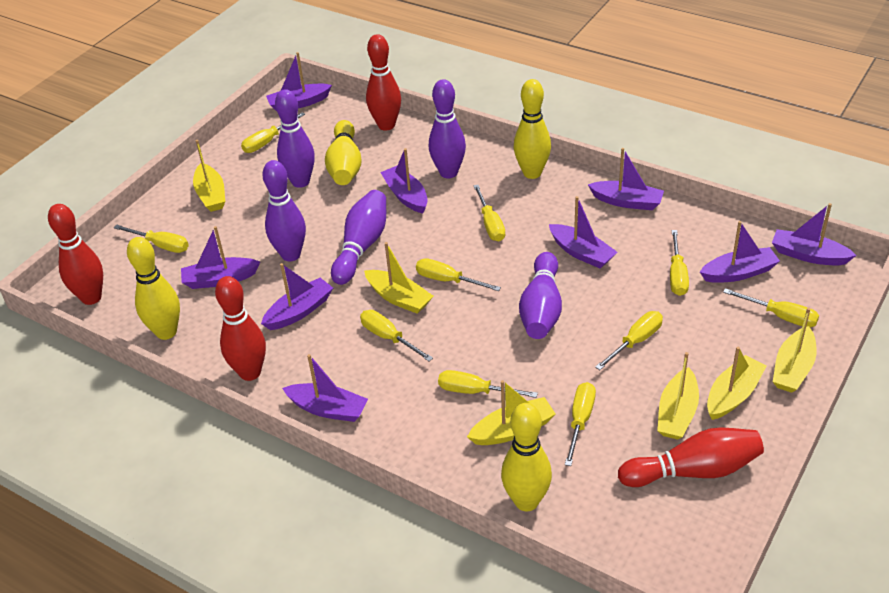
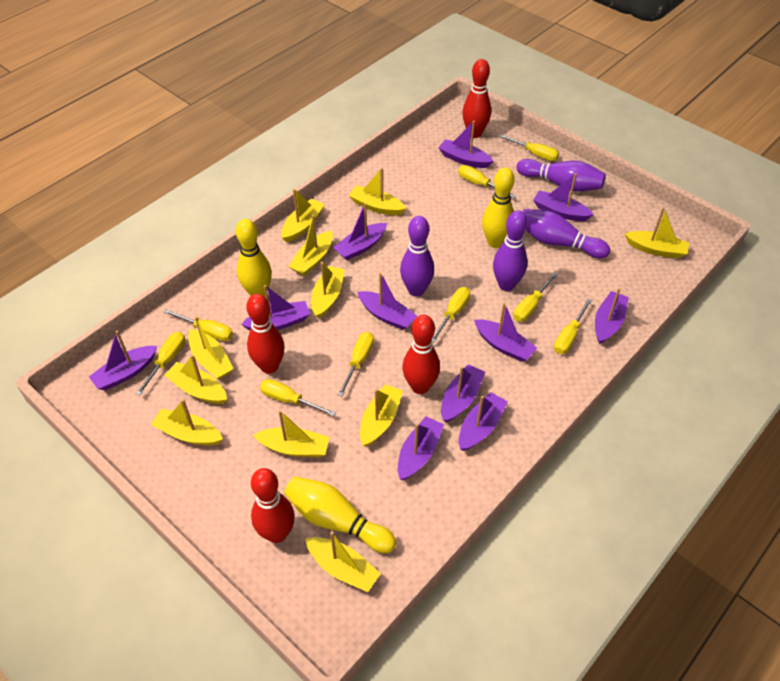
purple boat: [181,226,260,289] [261,263,333,330] [266,52,332,111] [282,354,368,422] [380,148,428,213] [549,196,618,268] [588,148,664,210] [700,221,780,283] [772,203,857,265] = 9 -> [89,330,157,390] [241,285,310,331] [333,203,387,260] [357,273,417,330] [398,417,444,480] [438,120,493,168] [441,364,485,423] [459,392,508,451] [474,303,537,362] [533,173,594,221] [595,288,629,344] = 11
purple bowling pin: [262,160,306,261] [275,89,315,188] [331,190,386,285] [429,79,466,178] [519,252,562,339] = 5 -> [400,216,434,297] [493,210,528,291] [517,159,606,192] [523,209,610,258] = 4
yellow boat: [193,140,225,212] [364,242,433,314] [467,380,556,445] [657,352,699,440] [707,347,767,420] [773,308,817,393] = 6 -> [151,399,223,446] [164,355,227,404] [188,316,234,379] [253,410,330,457] [281,189,325,242] [288,215,333,276] [305,531,381,592] [311,262,345,319] [348,168,406,215] [360,384,403,447] [625,207,689,258] = 11
yellow bowling pin: [127,237,180,340] [325,120,362,185] [501,403,552,512] [514,79,551,179] = 4 -> [236,219,272,297] [284,476,396,553] [482,167,514,248] = 3
yellow screwdriver: [114,225,189,253] [241,113,305,153] [360,310,433,361] [416,258,501,291] [438,370,538,398] [473,185,505,242] [565,382,596,466] [595,311,663,370] [670,230,689,296] [723,288,819,327] = 10 -> [136,332,185,395] [164,309,233,341] [260,379,336,417] [338,332,374,396] [432,287,470,342] [458,165,516,198] [499,134,559,161] [514,272,558,322] [554,299,592,354] = 9

